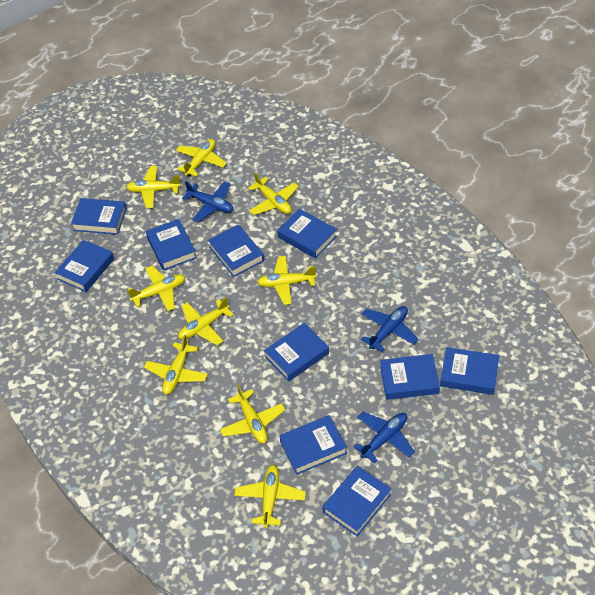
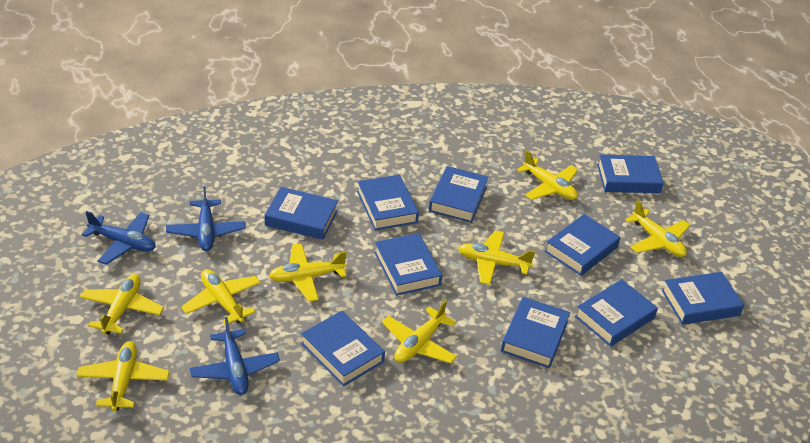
yellow plane: [126,166,181,208] [127,266,185,311] [144,335,208,394] [176,139,227,177] [178,297,234,345] [220,384,285,443] [234,465,306,528] [248,173,299,215] [257,256,317,305] = 9 -> [76,341,170,411] [80,274,164,335] [181,269,261,325] [269,243,347,302] [382,300,457,363] [458,230,536,285] [517,150,578,200] [625,200,690,257] = 8

